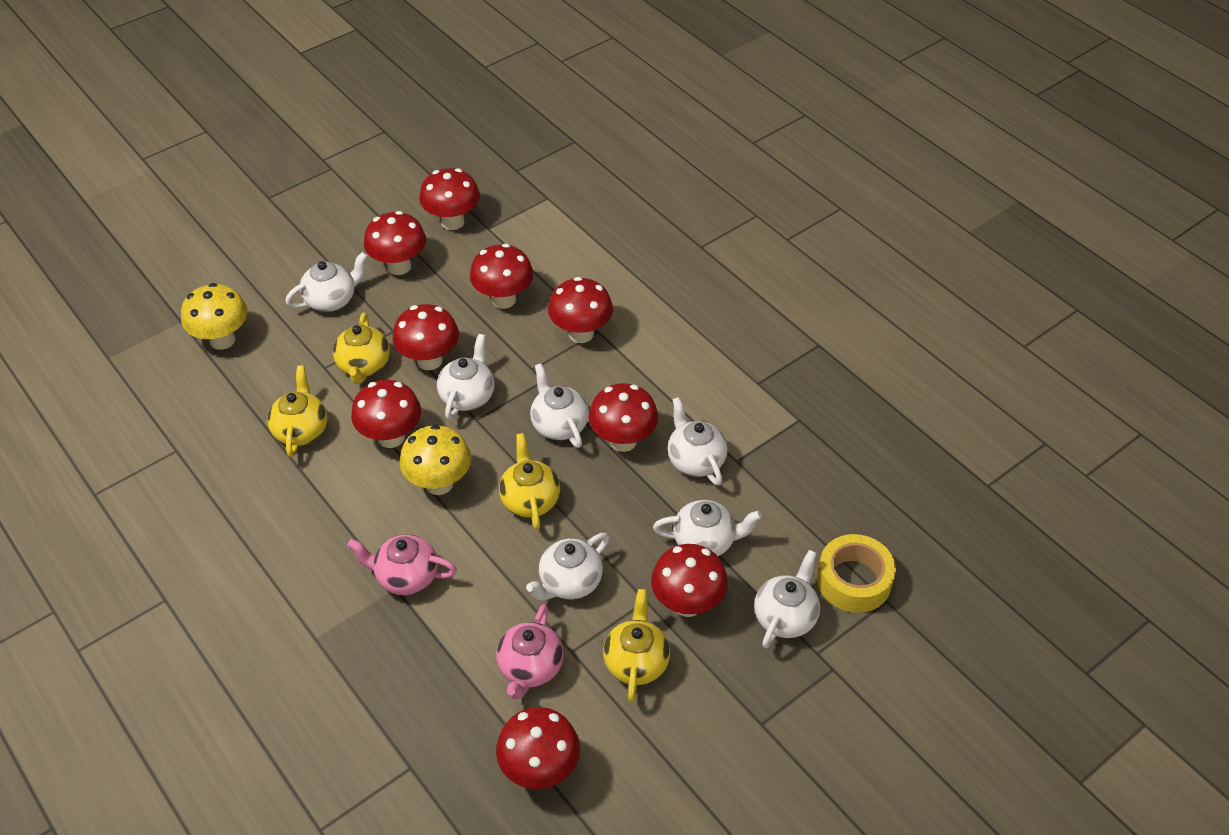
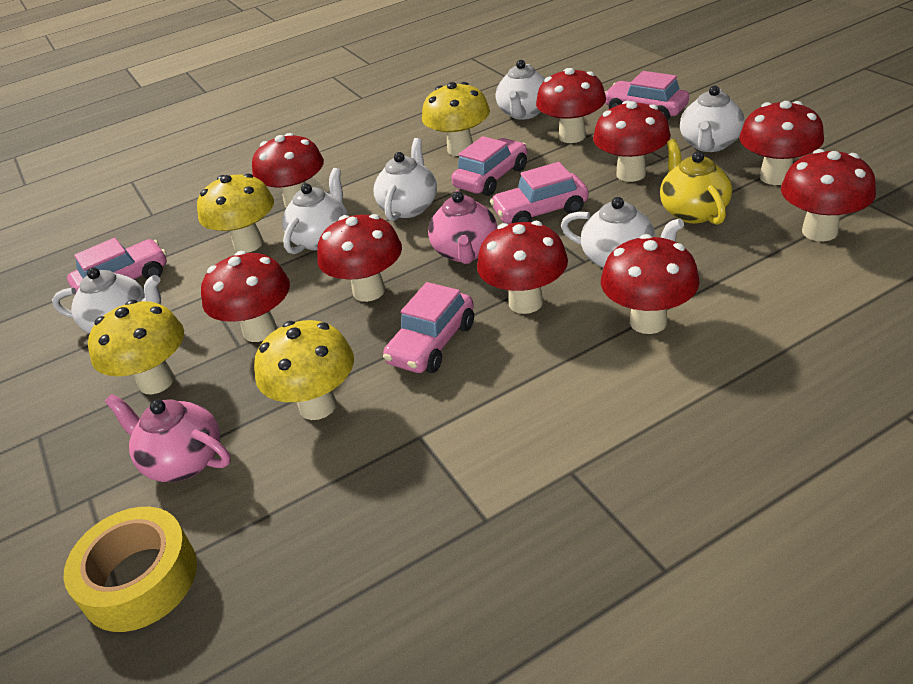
pink car: none = 0 -> [67,238,167,292] [383,282,474,373] [451,136,527,196] [490,162,589,224] [605,71,689,121] = 5
white teapot: [285,252,368,312] [437,334,494,420] [526,533,609,600] [530,363,589,448] [653,500,762,556] [668,397,728,486] [754,550,820,648] = 7 -> [52,267,161,334] [282,168,348,254] [374,138,437,221] [496,60,545,120] [561,197,684,268] [680,86,744,152] = 6
yellow mushroom: [181,283,248,350] [399,425,471,495] = 2 -> [88,300,184,395] [197,173,274,253] [254,320,354,420] [422,82,490,156] = 4
yellow teapot: [267,366,327,458] [333,312,390,384] [499,433,560,530] [603,589,670,702] = 4 -> [660,139,732,225] = 1

